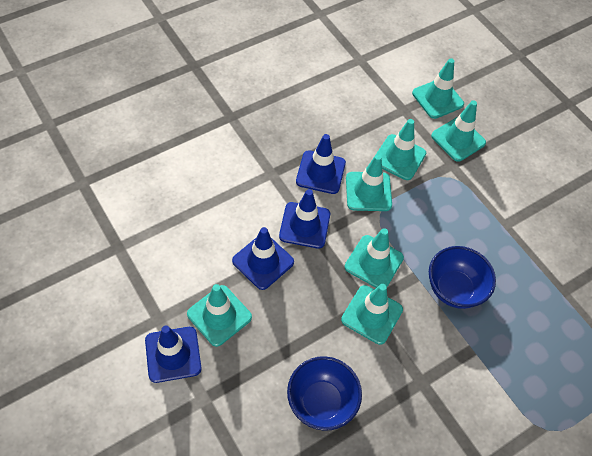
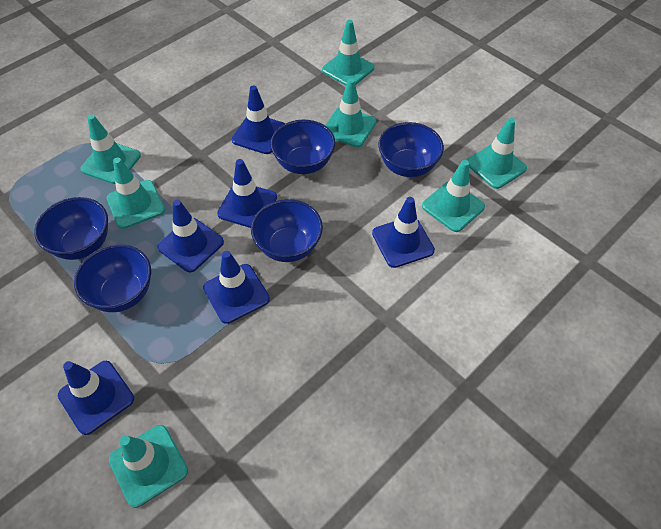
blue bowl: [287,356,362,431] [429,246,496,309] = 2 -> [34,197,108,260] [74,244,151,312] [251,199,323,262] [270,120,335,174] [378,122,444,177] = 5
blue traffic cone: [145,325,201,383] [232,227,294,290] [279,189,330,249] [296,134,346,194] = 4 -> [58,361,134,435] [157,200,224,272] [203,251,270,324] [217,159,277,228] [232,85,285,154] [372,197,435,268] = 6

